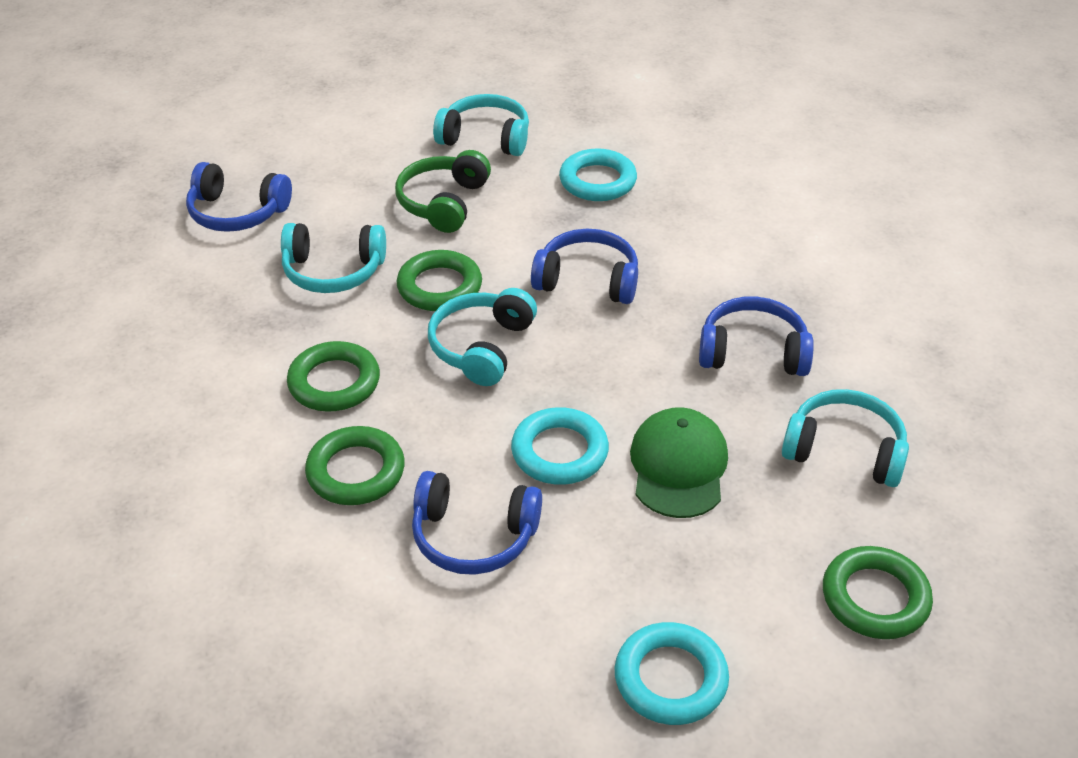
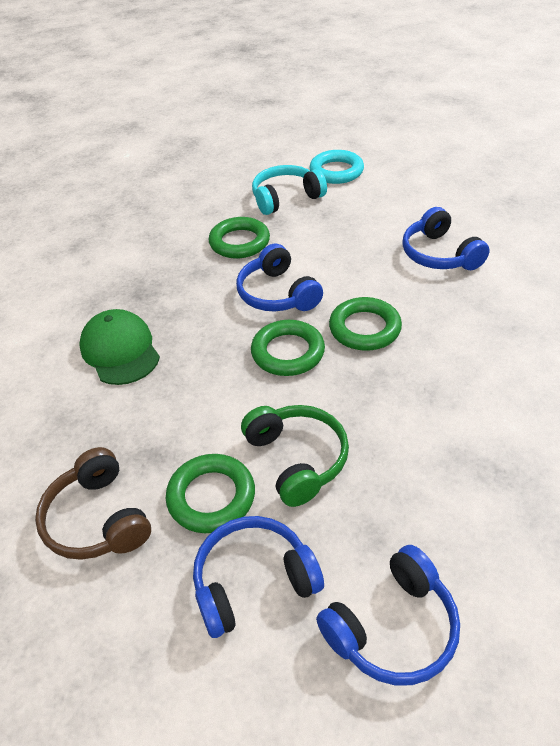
brown headphones: none = 0 -> [35,447,151,560] = 1
turquoise headphones: [281,223,386,293] [428,288,537,386] [433,94,529,156] [782,389,909,487] = 4 -> [252,165,327,215] = 1
turquoise ring: [511,407,609,485] [559,148,637,201] [614,622,729,725] = 3 -> [309,150,364,184] = 1

